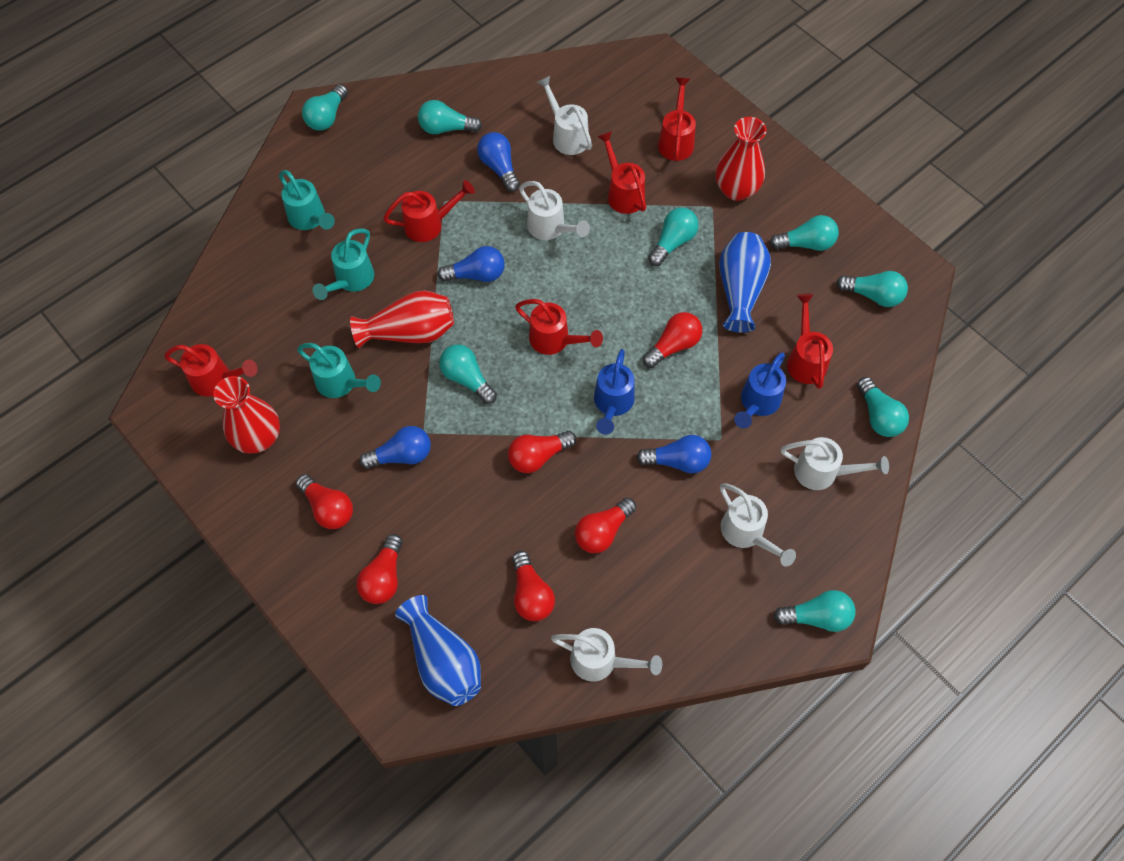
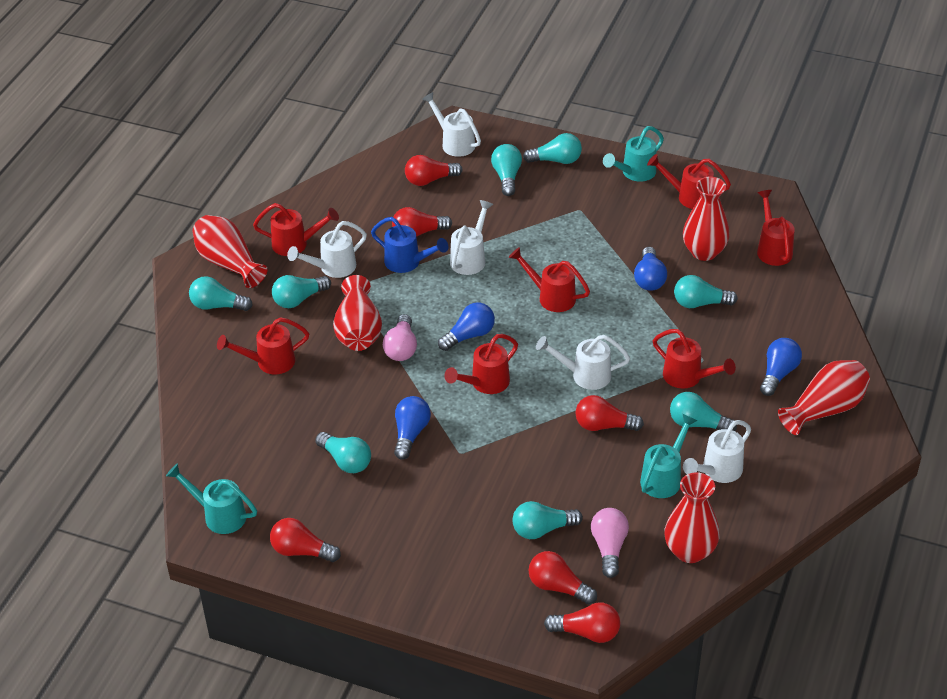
blue vase: [395,595,481,706] [719,232,771,333] = 2 -> none = 0
blue watering can: [594,349,635,434] [734,352,786,428] = 2 -> [371,217,448,273] = 1
pink light bulb: none = 0 -> [383,314,417,361] [591,508,629,578] = 2
red vase: [213,376,280,453] [350,290,454,348] [716,117,766,201] = 3 -> [192,215,268,288] [333,275,382,351] [664,472,720,563] [683,177,730,261] [778,360,870,435] = 5
red watering can: [164,344,258,397] [383,180,475,242] [515,299,603,355] [597,131,646,214] [658,78,696,161] [787,294,833,389] = 6 -> [217,317,309,374] [253,203,339,256] [444,334,518,394] [509,247,590,312] [647,154,731,209] [653,329,736,389] [757,190,795,266] = 7

